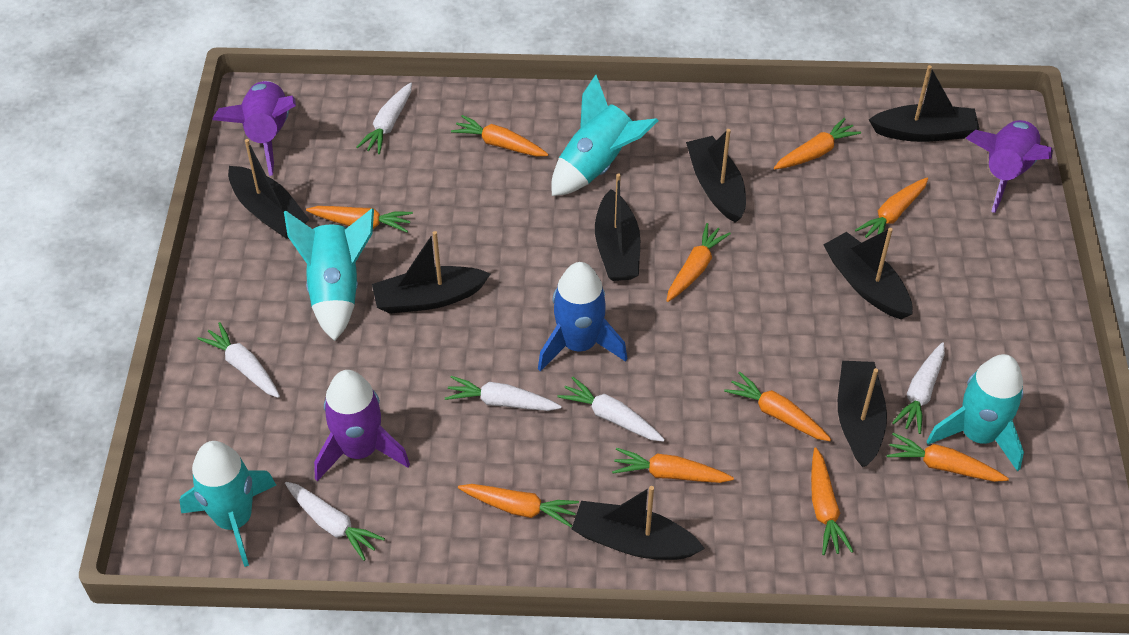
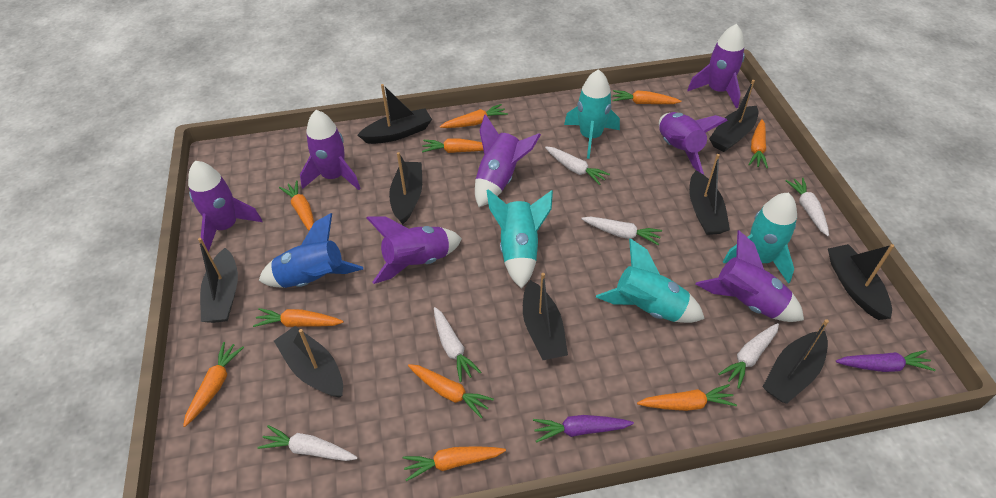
black boat: [228,139,309,239] [372,231,491,314] [572,486,705,560] [595,174,640,281] [686,129,746,223] [823,228,913,319] [838,361,887,467] [869,65,980,142] = 8 -> [198,238,238,323] [274,326,343,398] [358,84,432,144] [389,152,422,224] [523,273,568,360] [689,154,730,235] [709,80,758,152] [763,319,829,404] [828,244,894,320] = 9
purple carrot: none = 0 -> [533,415,634,443] [836,350,935,372] = 2
purple rocket: [212,81,296,176] [314,370,410,481] [965,120,1053,213] = 3 -> [188,161,262,252] [300,110,361,190] [367,217,462,284] [475,114,541,207] [659,112,728,175] [687,24,745,108] [695,230,804,322] = 7

